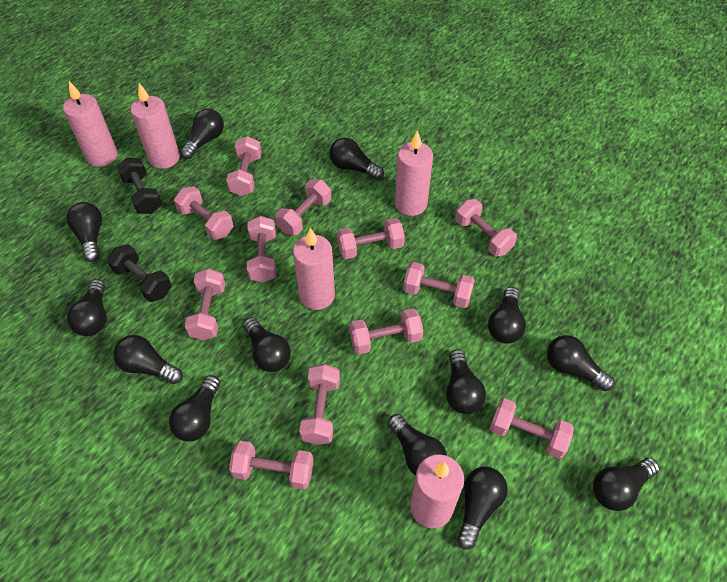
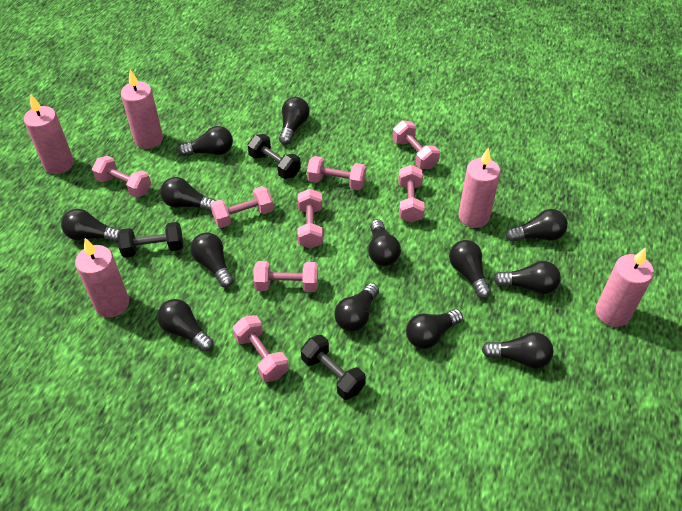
black dumbbell: [107,244,172,302] [117,158,162,214] = 2 -> [117,222,183,258] [247,134,301,179] [301,335,366,400] = 3
pink dumbbell: [174,186,234,240] [185,268,226,340] [226,136,262,196] [229,441,314,490] [247,216,276,283] [275,179,331,235] [299,364,340,445] [337,218,405,259] [349,309,424,355] [403,262,475,308] [455,199,517,256] [490,398,574,459] = 12 -> [92,156,151,198] [210,186,274,228] [233,315,289,382] [253,261,318,292] [297,189,323,249] [307,156,366,190] [392,120,440,169] [398,165,425,223] = 8

